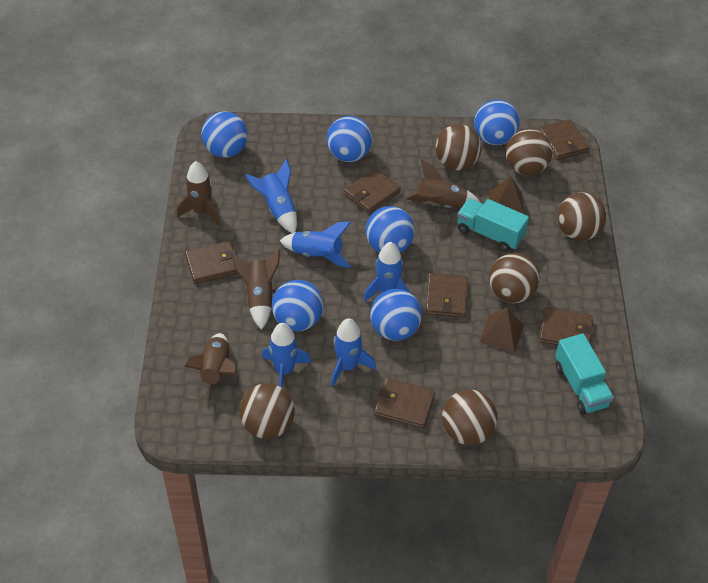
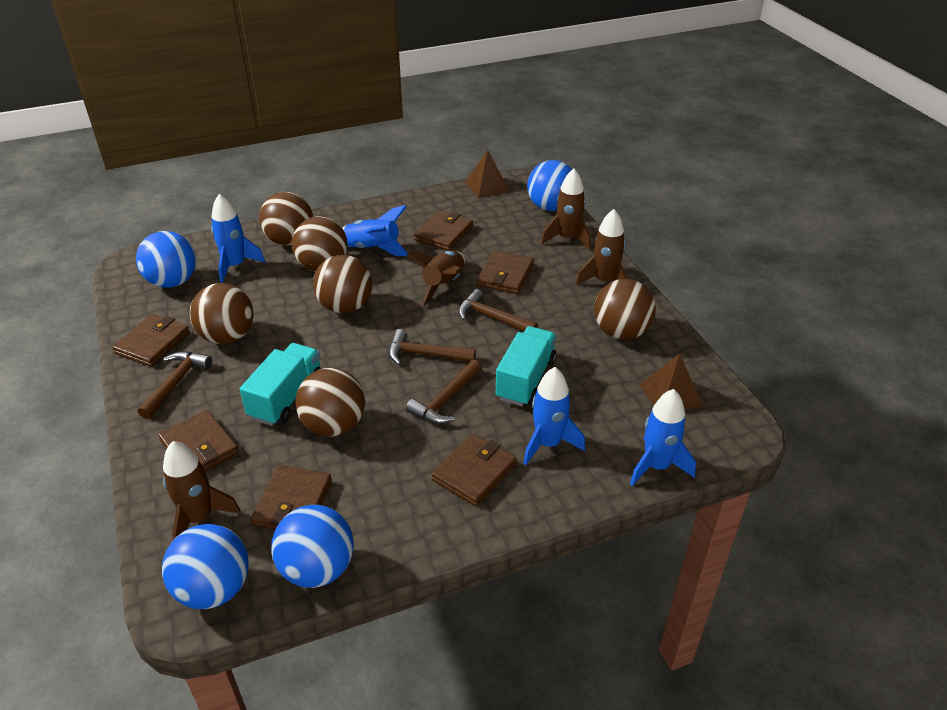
blue ball: [201,111,248,158] [272,280,323,331] [327,116,372,162] [366,206,414,253] [370,289,422,341] [474,100,519,145] = 6 -> [136,231,196,288] [162,524,249,609] [271,505,354,588] [527,160,572,211] = 4
blue rocket: [245,159,297,233] [262,323,311,387] [280,222,351,268] [331,318,376,386] [364,242,410,302] = 5 -> [211,194,265,283] [342,205,408,256] [523,367,585,465] [630,389,696,486] = 4
brown hammer: none = 0 -> [138,351,212,419] [389,329,476,365] [406,360,482,424] [458,289,538,332] = 4

